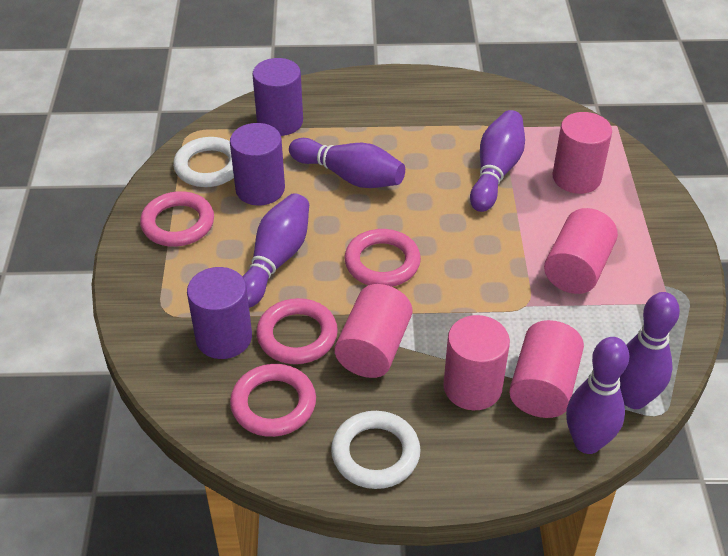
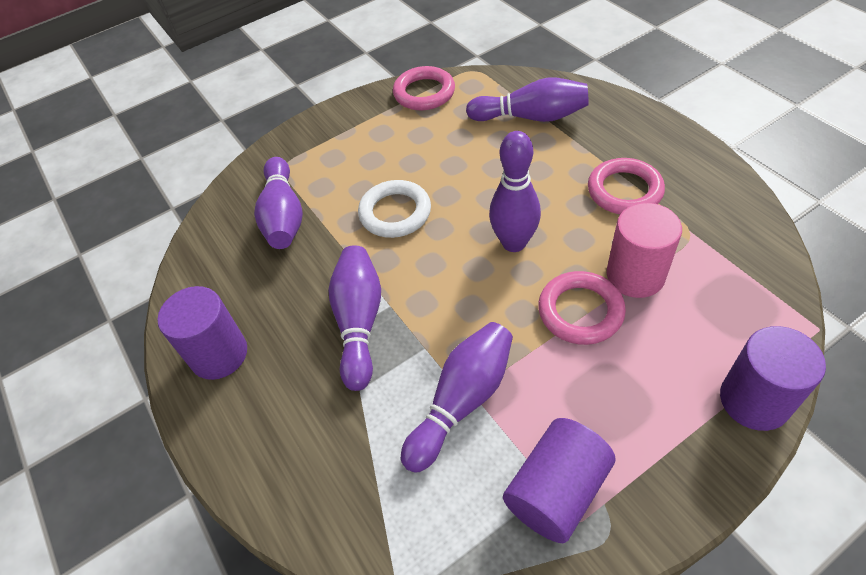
pink cylinder: [335,284,412,378] [443,315,510,410] [509,320,584,418] [544,208,618,294] [552,112,612,194] = 5 -> [607,203,682,298] = 1
pink ring: [140,191,214,247] [230,364,316,437] [256,298,338,364] [345,229,421,287] = 4 -> [393,66,455,110] [538,271,626,345] [588,158,665,214] = 3
white ring: [173,137,234,187] [331,411,421,489] = 2 -> [358,180,431,238] = 1

